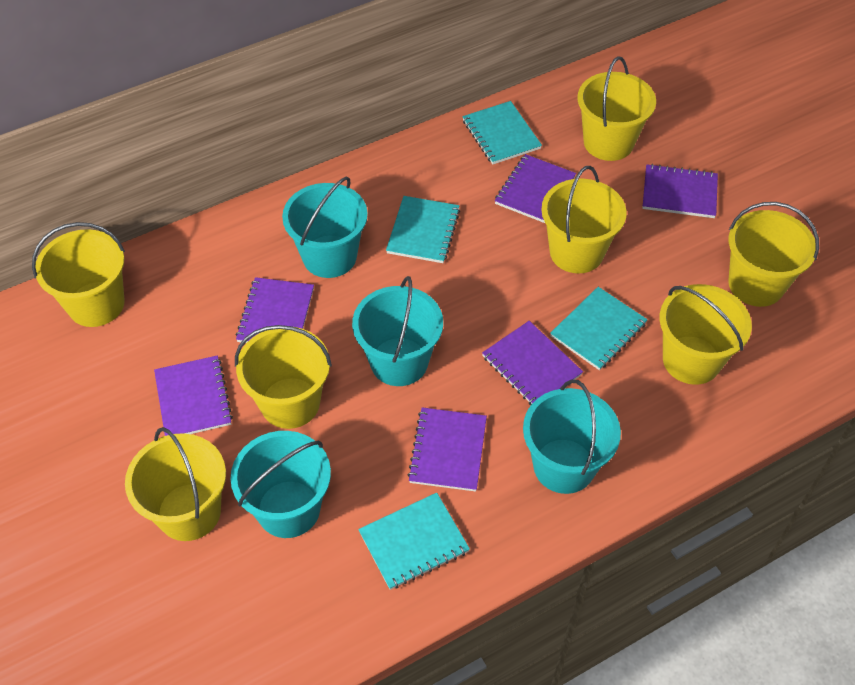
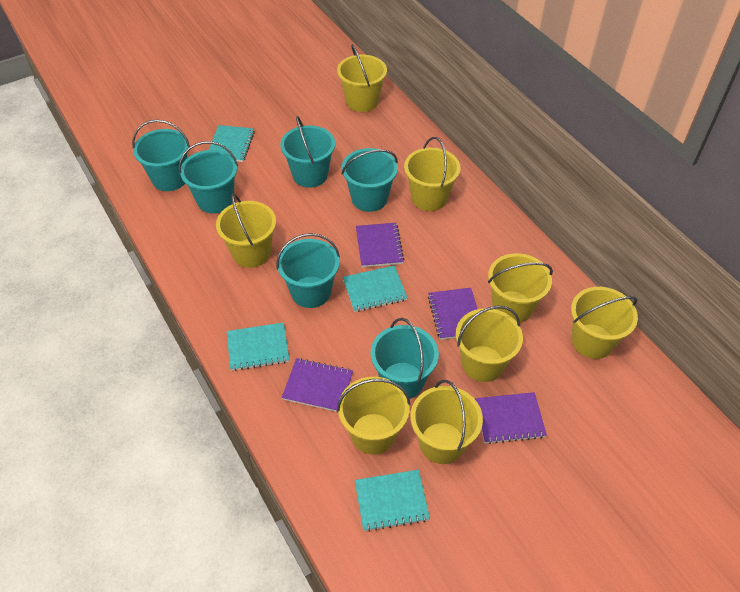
purple notebook: [154,355,233,436] [236,277,314,343] [408,407,487,492] [482,321,583,405] [495,154,576,223] [642,164,718,218] = 6 -> [282,358,353,412] [356,223,404,267] [428,288,477,340] [475,392,547,444] = 4
turquoise bucket: [230,431,331,538] [282,176,368,278] [352,276,443,386] [523,380,621,494] = 4 -> [132,120,190,191] [179,141,238,214] [276,233,340,308] [280,116,335,188] [341,148,398,212] [370,318,439,399] = 6
yellow bucket: [32,222,125,327] [125,427,226,541] [235,325,332,429] [541,166,627,273] [578,57,656,161] [659,284,752,385] [728,202,819,307] = 7 -> [216,193,276,268] [337,44,387,112] [337,377,410,454] [404,137,461,211] [410,380,483,464] [456,306,523,382] [488,253,553,323] [571,287,638,359] = 8

